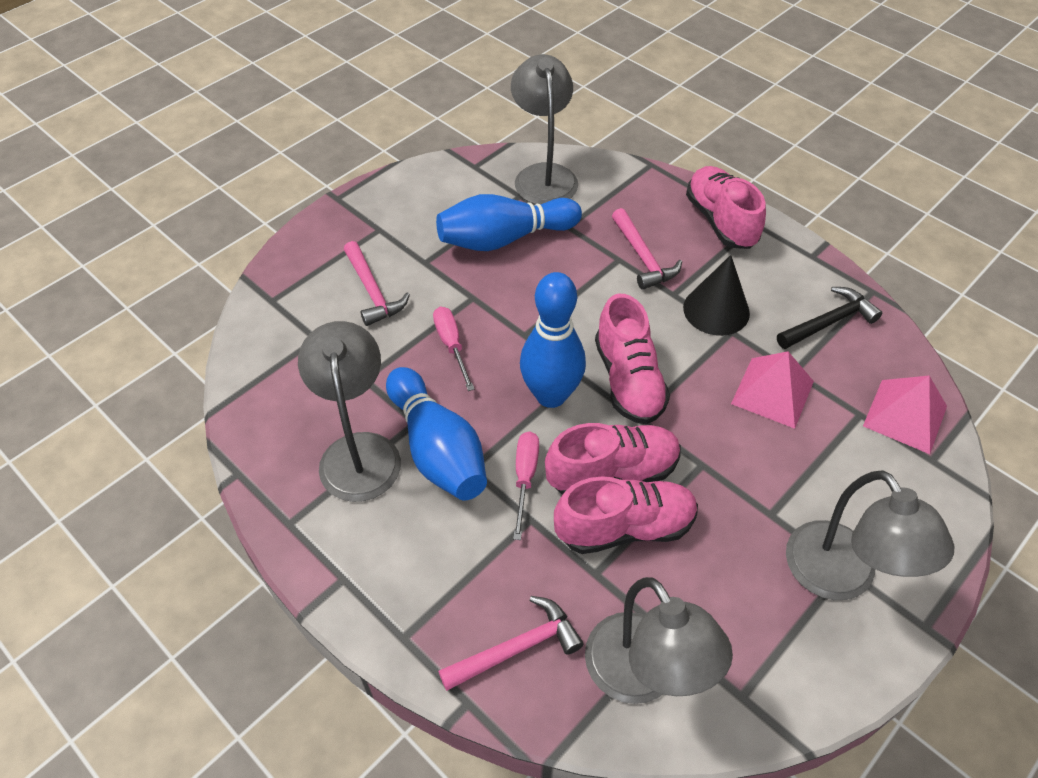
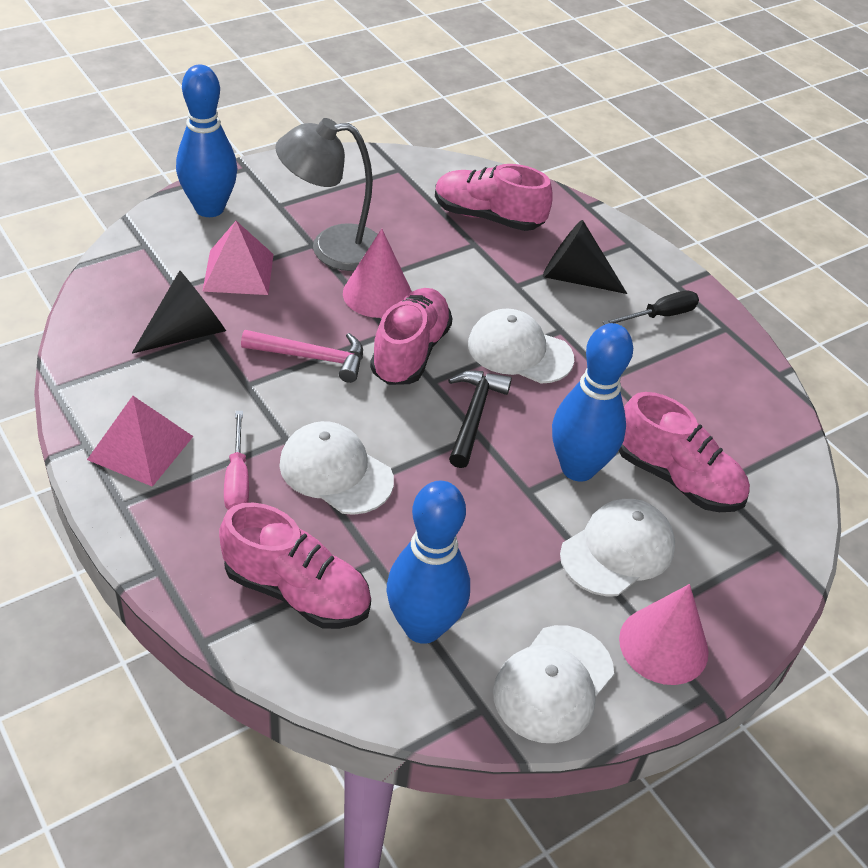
black cone: [683,255,750,336] = 1 -> [132,271,226,354] [543,220,627,294] = 2
black screwdriver: none = 0 -> [603,291,699,325] = 1
grey lamp: [298,321,401,502] [511,54,578,204] [585,577,733,704] [786,470,954,600] = 4 -> [275,118,378,271] = 1
pink cone: none = 0 -> [343,229,412,318] [619,584,709,685] = 2
pink hammer: [344,241,410,326] [438,596,584,691] [612,208,682,290] = 3 -> [241,330,363,383] = 1
pink screwdriver: [433,307,475,391] [513,431,539,540] = 2 -> [224,411,249,510] = 1
white cap: none = 0 -> [279,421,394,515] [468,309,574,384] [493,625,614,743] [560,499,675,596] = 4

